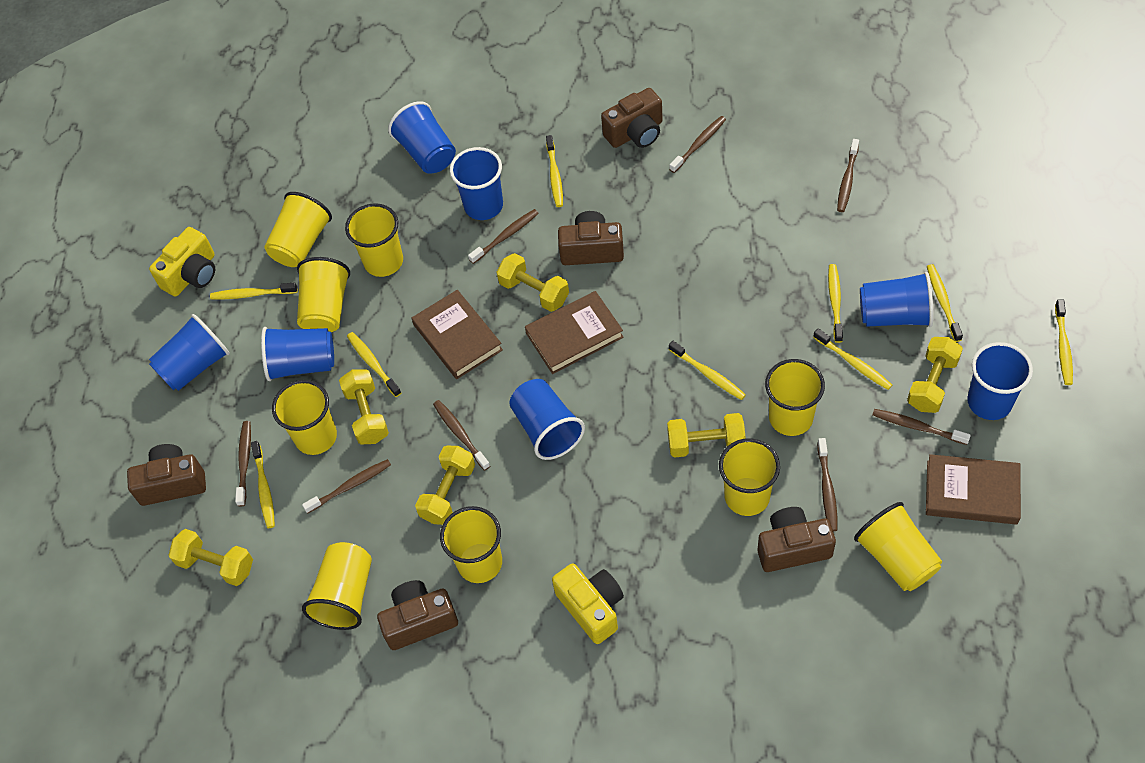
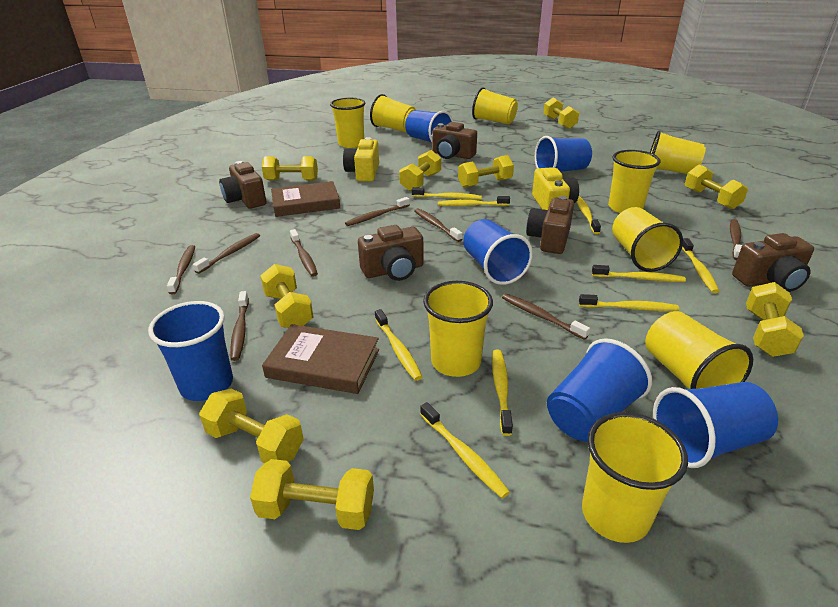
blue cup: [149,314,230,391] [261,327,334,381] [388,101,456,174] [450,147,503,220] [509,379,585,460] [860,272,933,327] [967,342,1033,420] = 7 -> [148,301,233,401] [405,110,453,143] [463,219,533,285] [535,136,592,172] [547,338,652,442] [653,382,778,468] = 6
brown book: [412,290,503,379] [525,291,624,374] [926,454,1021,525] = 3 -> [262,324,379,394] [271,181,340,217] = 2
yellow dumbbell: [169,529,253,586] [339,369,389,444] [415,446,475,525] [497,253,569,312] [667,413,746,458] [907,337,963,413] = 6 -> [199,388,304,463] [250,459,374,530] [260,264,314,328] [262,156,318,181] [399,150,441,191] [458,155,514,188] [543,98,579,129] [685,164,748,210] [746,282,804,357] = 9

